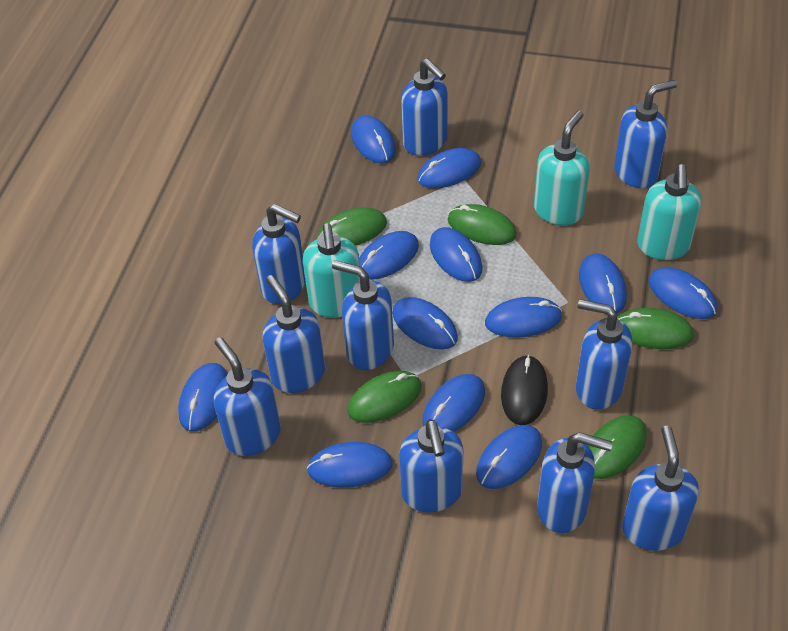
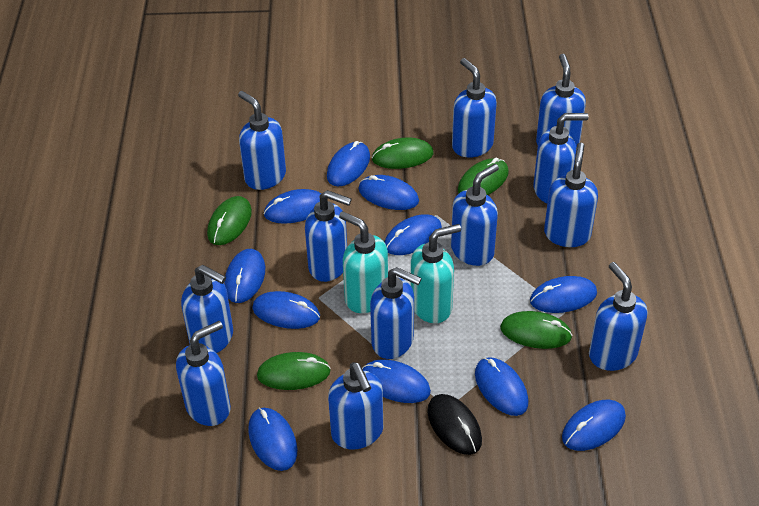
blue mouse: [178,363,227,432] [307,442,393,488] [351,115,396,164] [359,231,419,280] [393,297,458,349] [417,148,481,188] [422,374,485,432] [430,227,482,282] [476,425,542,489] [485,297,562,338] [579,253,627,313] [649,267,717,319] = 12 -> [224,249,265,303] [248,408,297,471] [252,291,320,329] [264,189,322,224] [327,141,370,187] [358,175,419,210] [362,359,431,403] [385,214,442,255] [475,357,528,416] [530,276,597,313] [562,400,626,451] = 11
blue soap dispenser: [214,337,281,456] [252,204,305,304] [262,275,325,393] [332,260,394,370] [399,419,463,513] [401,58,447,156] [537,432,613,533] [576,299,632,410] [614,80,677,188] [622,426,699,551] = 10 -> [176,321,231,426] [181,265,233,353] [238,91,286,190] [305,190,352,282] [328,362,383,450] [370,267,422,359] [451,164,499,266] [452,58,497,158] [533,113,588,203] [536,54,586,148] [544,143,598,247] [589,262,648,371] = 12
turquoise soap dispenser: [303,223,360,318] [534,110,589,225] [637,164,701,260] = 3 -> [339,211,388,313] [411,224,461,323] = 2

